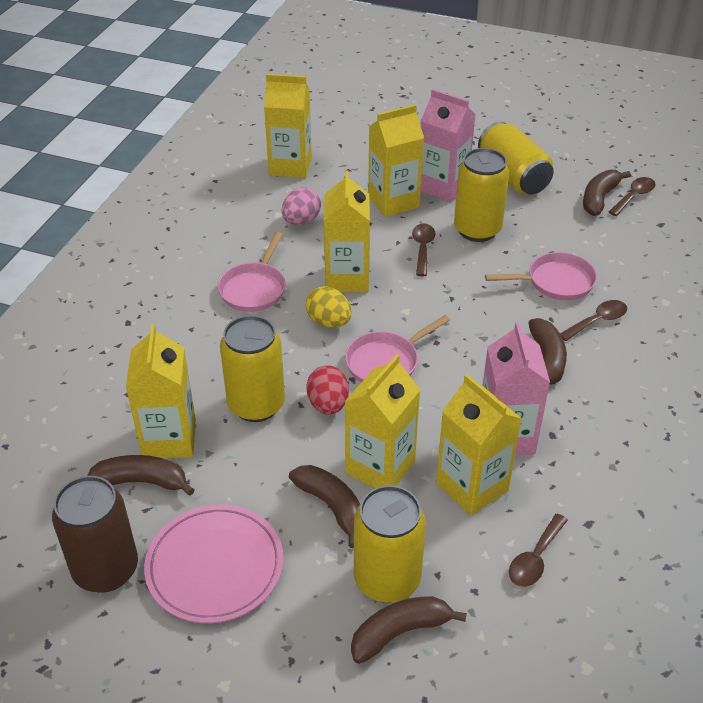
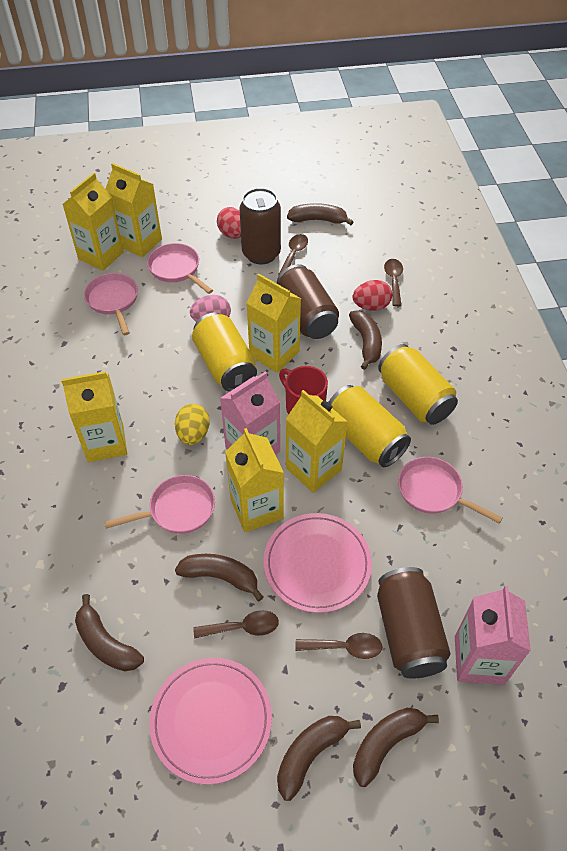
brown banana: [87,455,195,496] [289,465,360,548] [351,596,467,664] [529,318,567,385] [583,170,631,216] = 5 -> [75,594,144,671] [175,554,263,601] [277,716,361,801] [287,203,354,225] [349,310,382,370] [353,708,439,787] = 6
brown can: [52,476,138,593] = 1 -> [239,188,281,265] [277,264,339,339] [377,567,451,679] = 3
pink pan: [218,232,286,312] [345,315,450,382] [485,252,597,300] = 3 -> [84,273,138,335] [104,475,215,534] [147,243,213,294] [398,457,503,524] = 4
pink plate: [144,504,284,623] = 1 -> [149,658,272,785] [264,513,372,613] = 2
red egg: [306,365,349,415] = 1 -> [217,207,241,239] [353,280,392,311] = 2
red mug: none = 0 -> [279,366,328,415] = 1
yellow can: [220,315,285,422] [354,485,426,603] [454,148,509,242] [478,121,554,195] = 4 -> [192,313,257,392] [328,385,411,467] [378,344,458,425] = 3

